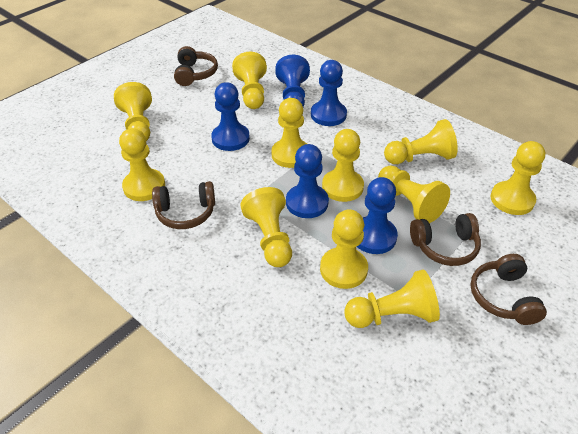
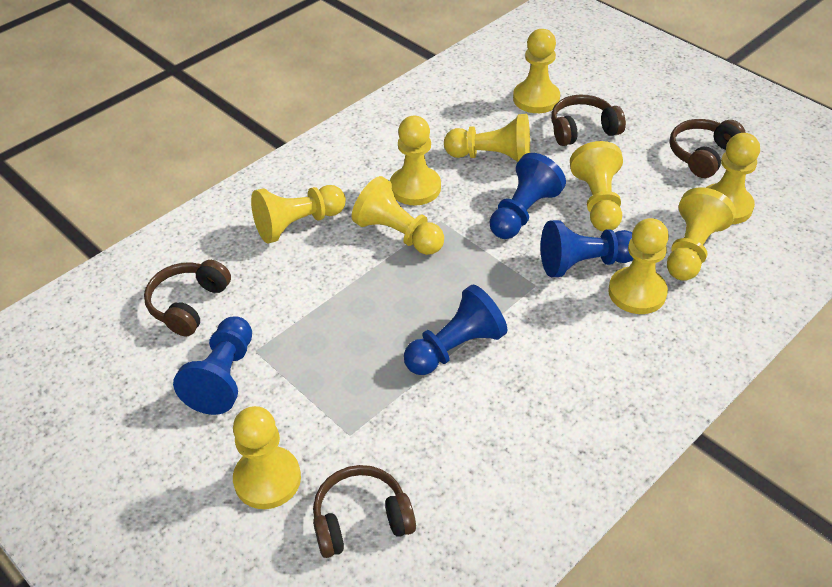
blue pawn: [211,82,250,151] [275,55,310,107] [286,144,329,218] [311,60,347,126] [357,177,398,254] = 5 -> [173,316,252,415] [404,285,507,375] [489,153,566,239] [541,220,634,277] = 4
yellow pawn: [114,82,152,141] [119,128,165,201] [232,52,267,109] [241,187,292,267] [271,98,307,168] [320,209,368,289] [322,129,364,202] [344,270,440,328] [378,166,450,223] [384,119,458,164] [491,141,545,215] = 11 -> [233,406,301,509] [251,185,346,243] [352,176,444,255] [390,116,441,205] [444,114,530,162] [513,29,560,113] [570,141,623,231] [608,218,669,314] [667,187,736,281] [706,133,760,224] = 10

